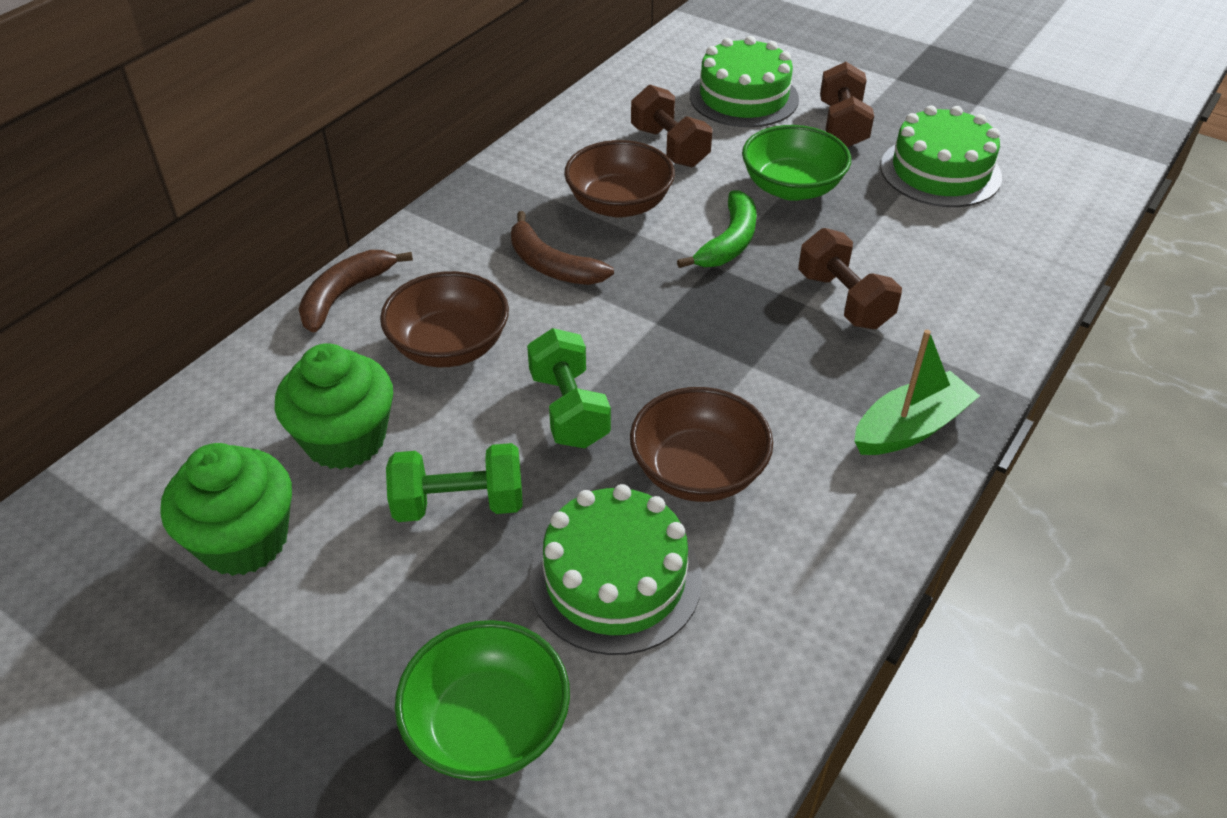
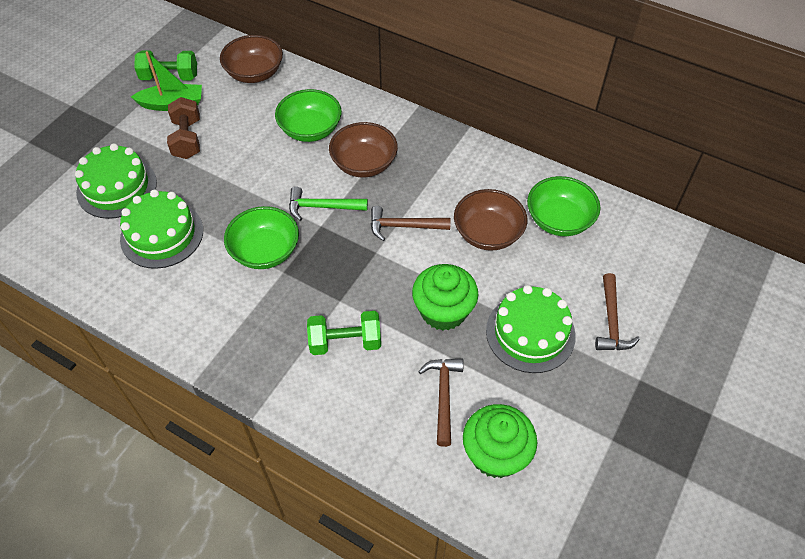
brown banana: [299,250,413,333] [511,211,614,285] = 2 -> none = 0
brown dumbbell: [631,85,713,167] [798,228,902,329] [820,62,874,147] = 3 -> [167,97,200,159] = 1
brown hammer: none = 0 -> [371,206,451,241] [418,359,464,447] [595,273,640,350] = 3
green banana: [677,190,757,268] = 1 -> none = 0
green bowl: [395,620,570,781] [742,125,851,201] = 2 -> [224,206,299,269] [275,89,342,142] [527,176,600,236] = 3
green hammer: none = 0 -> [289,186,368,221] = 1

